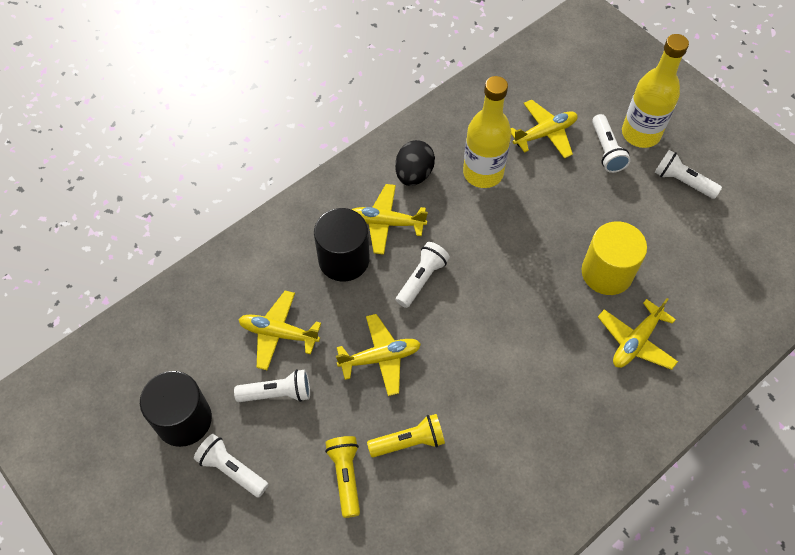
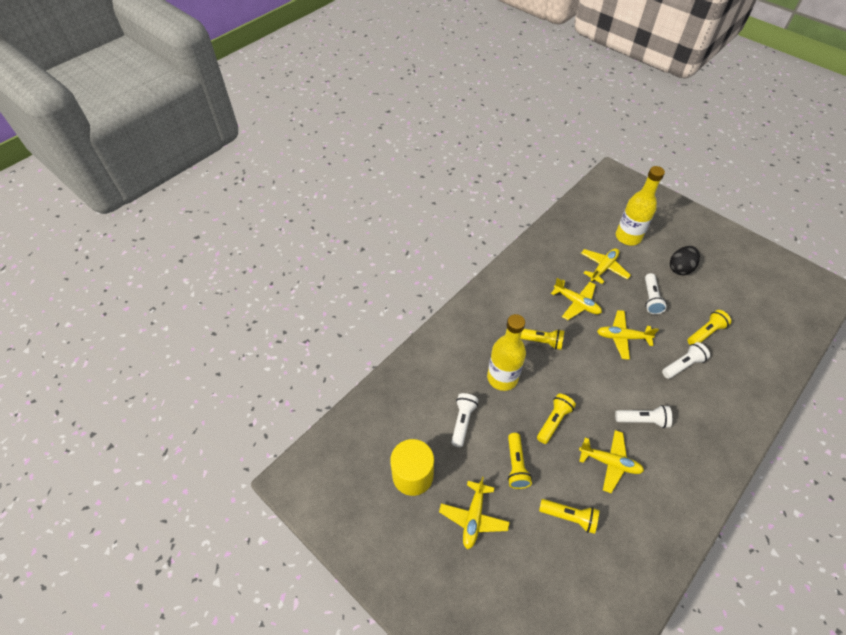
black cylinder: [140,371,212,447] [314,208,369,282] = 2 -> none = 0
white flashlight: [194,434,269,498] [234,369,310,402] [396,242,450,308] [592,114,631,173] [655,150,722,199] = 5 -> [451,393,478,447] [615,405,672,428] [645,273,667,314] [662,342,710,379] = 4
yellow flashlight: [325,436,360,518] [367,414,445,457] = 2 -> [508,433,532,489] [520,329,564,350] [537,394,576,444] [539,499,599,534] [687,310,731,345] = 5

